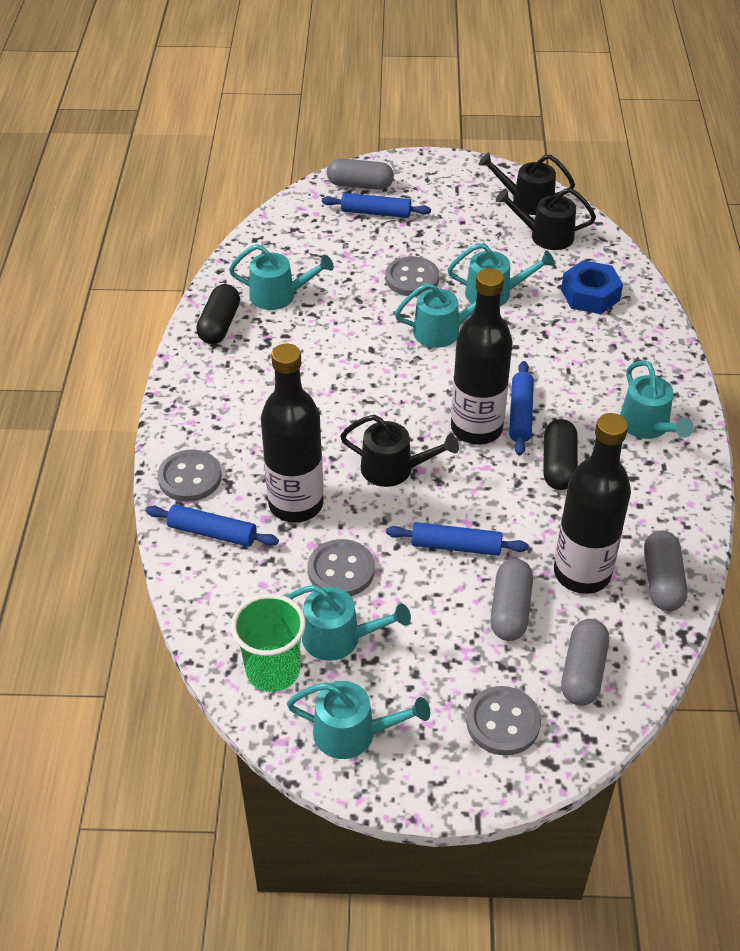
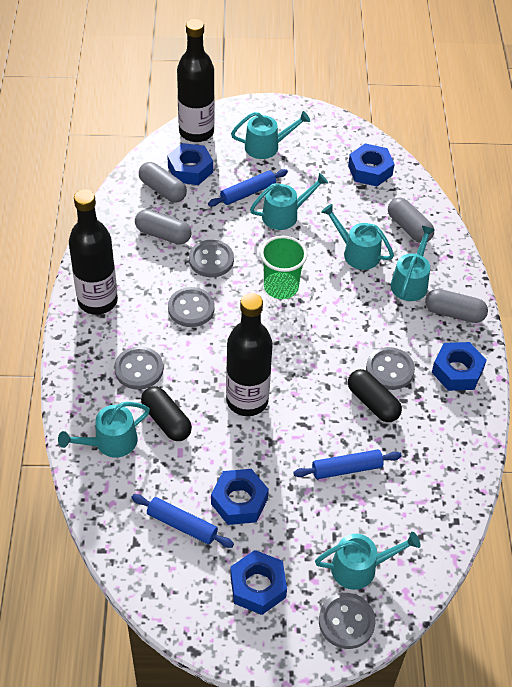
black watering can: [340,415,459,487] [478,153,575,215] [496,188,596,250] = 3 -> none = 0
blue nut: [561,260,623,314] = 1 -> [167,143,213,185] [211,469,269,525] [230,550,287,615] [348,143,395,186] [432,342,487,391] = 5
blue rolling pin: [146,504,279,547] [322,193,431,218] [386,522,529,556] [509,361,534,455] = 4 -> [131,494,234,548] [208,169,288,207] [293,449,402,479] = 3
grey button: [158,449,221,502] [308,539,375,596] [385,256,439,296] [466,686,541,756] = 4 -> [114,346,163,390] [168,287,215,327] [189,240,234,277] [319,593,376,649] [366,347,415,390] = 5

